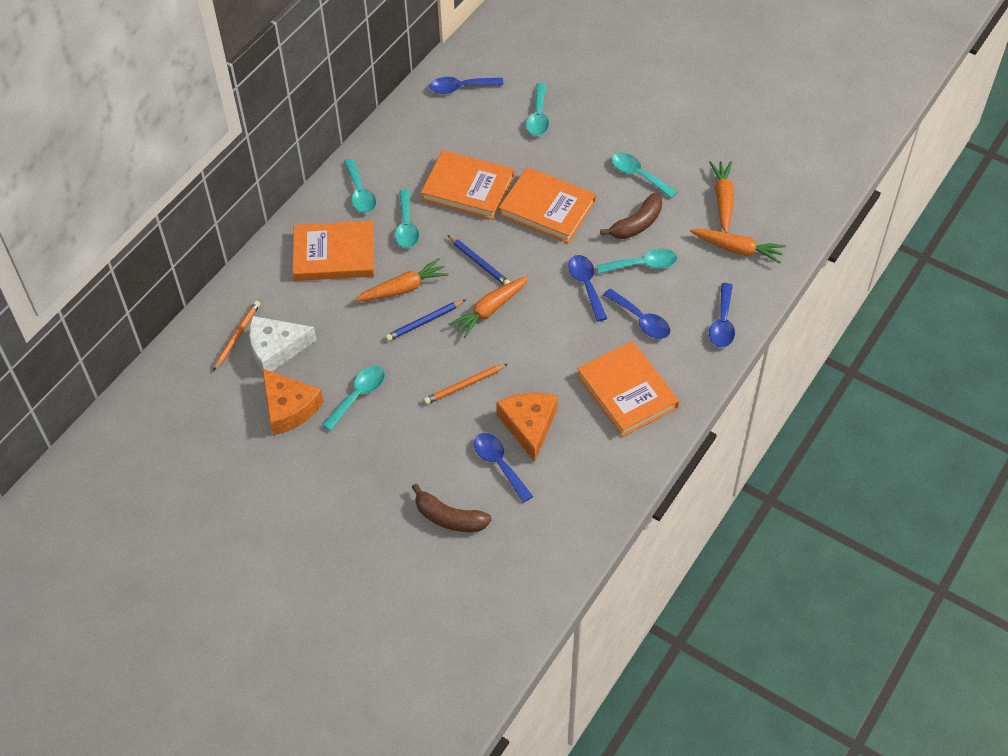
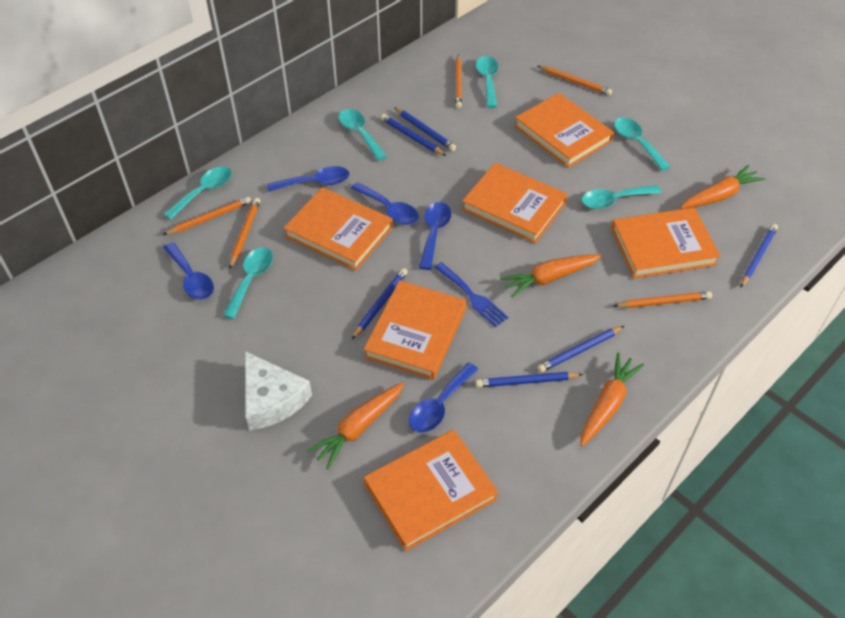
blue fork: none = 0 -> [434,262,508,327] = 1
blue pencil: [385,300,465,341] [448,235,510,285] = 2 -> [352,268,408,339] [381,114,446,156] [394,107,456,151] [476,372,583,388] [537,326,624,373] [741,224,778,287] = 6
brown banana: [412,484,492,532] [600,193,662,239] = 2 -> none = 0
orange book: [292,221,374,281] [421,150,514,220] [499,167,596,243] [577,341,679,437] = 4 -> [283,187,393,271] [363,280,466,380] [364,430,498,551] [462,163,568,243] [514,93,614,168] [611,208,721,279] = 6
orange cheese: [262,368,323,435] [496,392,558,462] = 2 -> none = 0
orange pencil: [213,301,260,371] [424,364,508,405] = 2 -> [163,197,252,235] [229,198,260,269] [455,54,462,108] [537,66,612,95] [613,291,712,308] = 5

